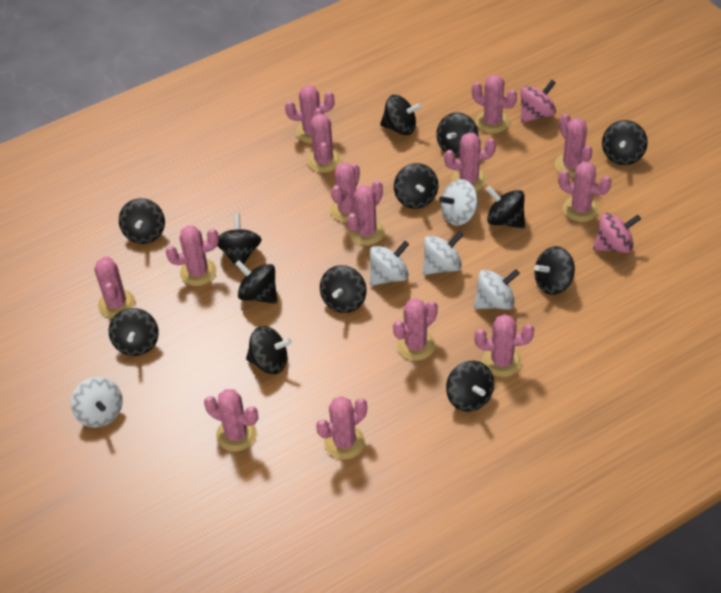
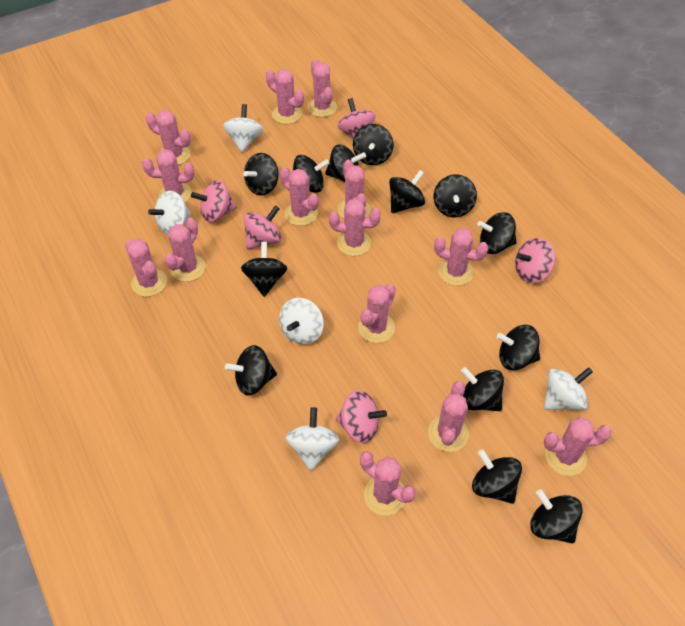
pink spinning top: [520,80,556,123] [593,213,641,253] = 2 -> [191,180,237,222] [244,206,282,250] [336,390,387,443] [337,98,376,138] [515,238,555,283] = 5

